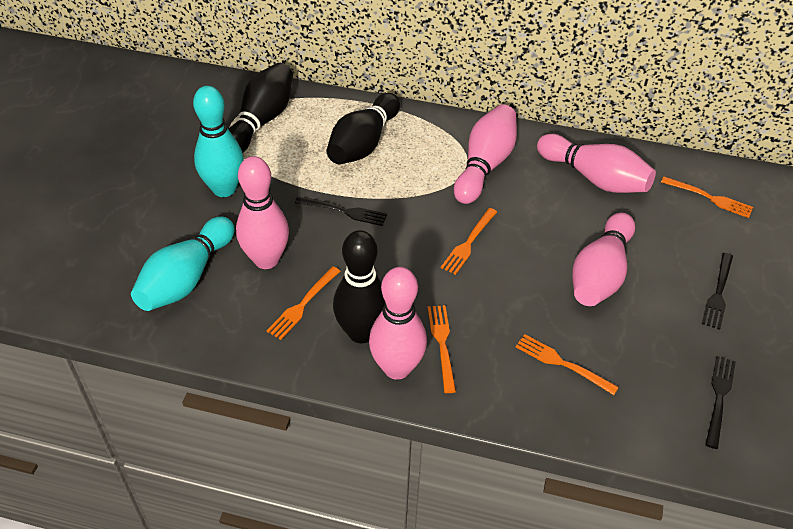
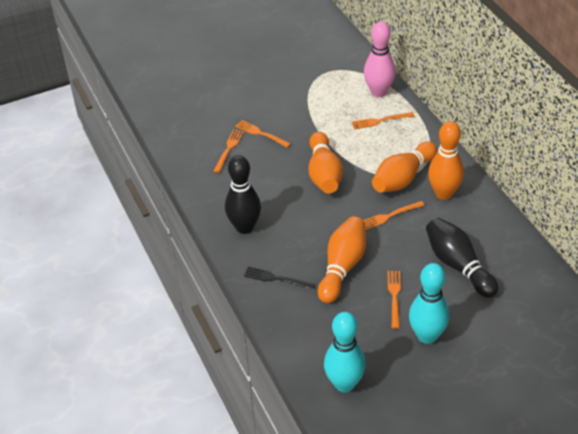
black bowling pin: [229,63,293,153] [327,93,400,164] [333,230,385,343] = 3 -> [225,155,261,234] [426,218,498,298] = 2
black fork: [295,196,387,226] [702,253,733,330] [705,356,736,449] = 3 -> [244,266,316,290] = 1
orange bowling pin: none = 0 -> [308,132,343,193] [318,216,366,303] [372,141,437,193] [428,121,464,200] = 4
pink bowling pin: [236,156,289,269] [369,267,427,380] [454,105,517,204] [537,134,656,193] [572,213,635,306] = 5 -> [364,22,396,97] = 1

